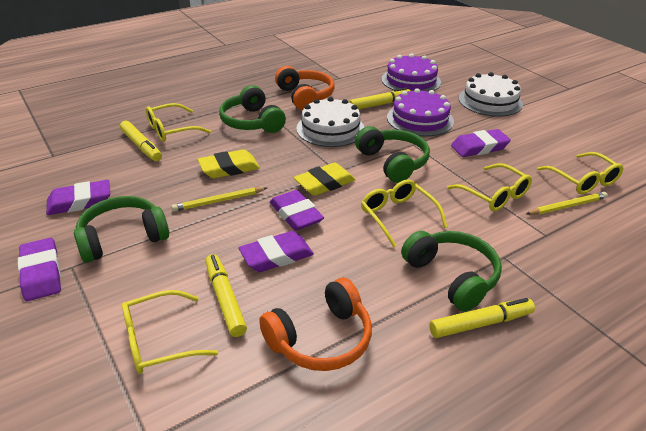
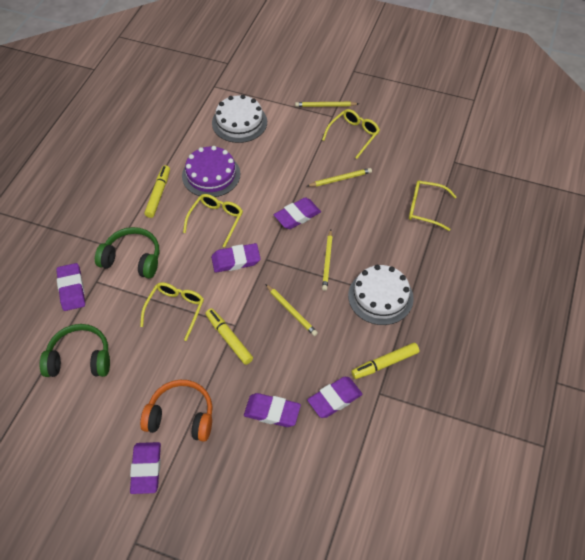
green headphones: [74,196,169,263] [219,85,286,133] [355,126,430,183] [401,231,502,312] = 4 -> [40,324,110,377] [95,227,159,278] = 2
orange headphones: [259,278,372,371] [275,66,335,110] = 2 -> [140,380,213,442] = 1
purple cake: [382,54,441,92] [387,88,454,136] = 2 -> [182,146,240,197] = 1
purple eraser: [18,238,61,301] [46,180,111,215] [239,231,314,272] [270,190,324,231] [451,129,511,157] = 5 -> [56,263,85,311] [130,442,161,494] [211,243,261,273] [244,393,301,427] [274,197,321,229] [307,377,363,418] = 6
yellow eraser: [198,149,260,178] [294,162,356,196] = 2 -> none = 0
yellow glasses: [122,290,218,374] [146,103,211,142] [361,179,448,247] [447,163,532,211] [537,152,624,194] = 5 -> [140,282,204,341] [183,194,243,248] [322,109,380,159] [409,181,457,231] = 4
yellow marker: [120,121,162,161] [206,254,247,337] [349,87,411,109] [429,298,535,338] = 4 -> [144,165,170,218] [205,308,253,365] [351,343,419,379] = 3
yellow pencil: [171,187,267,212] [526,192,608,215] = 2 -> [266,284,318,336] [295,102,359,107] [307,168,372,187] [322,229,333,291] = 4

